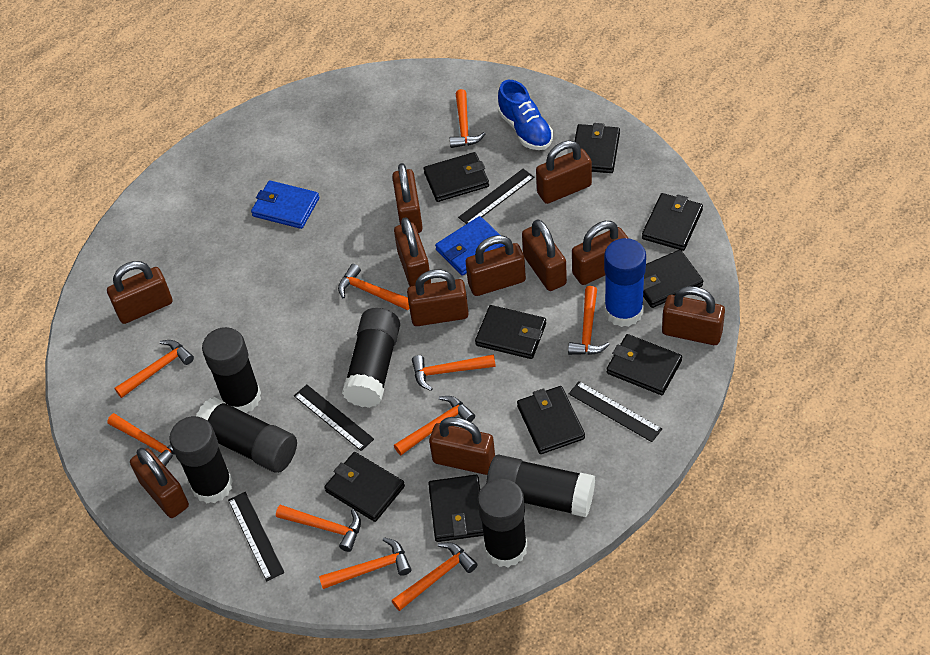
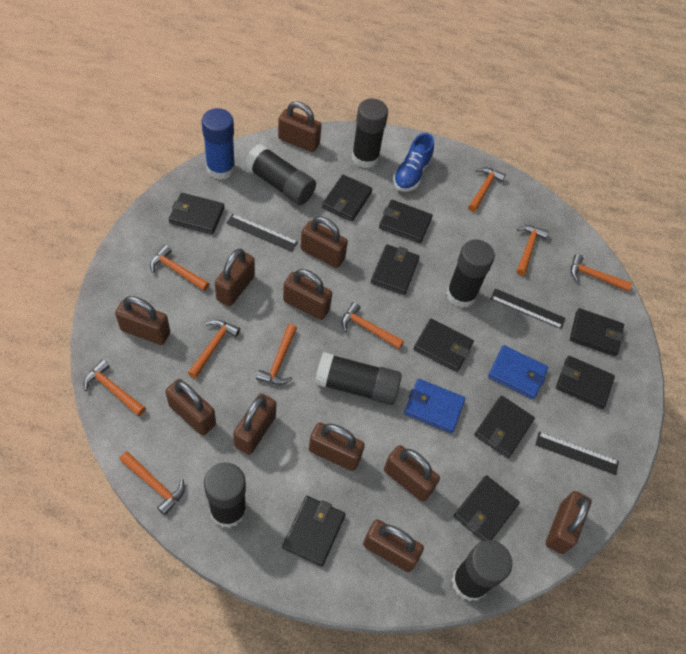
black ruler: [228,492,284,581] [294,384,374,451] [458,169,534,224] [569,381,662,442] = 4 -> [226,214,298,252] [491,288,565,329] [535,432,619,475] = 3
black wallet: [324,452,405,522] [424,152,489,202] [428,475,484,542] [475,305,546,359] [517,386,585,454] [572,123,620,173] [607,334,682,395] [642,193,703,251] [643,250,703,308] = 9 -> [169,193,225,234] [282,496,346,567] [322,175,372,222] [371,244,420,295] [379,200,433,243] [414,319,474,372] [454,475,520,541] [474,396,535,458] [556,356,615,409] [570,308,624,356] = 10
orange hammer: [107,413,175,466] [115,340,194,398] [276,505,361,552] [319,537,411,589] [338,264,410,310] [392,542,478,611] [394,396,475,455] [412,354,496,391] [450,89,485,148] [568,286,610,355] = 10 -> [83,359,146,416] [119,451,185,515] [150,245,210,291] [188,320,240,378] [256,324,297,385] [341,302,404,349] [468,167,506,212] [517,225,549,276] [571,254,632,291] = 9

